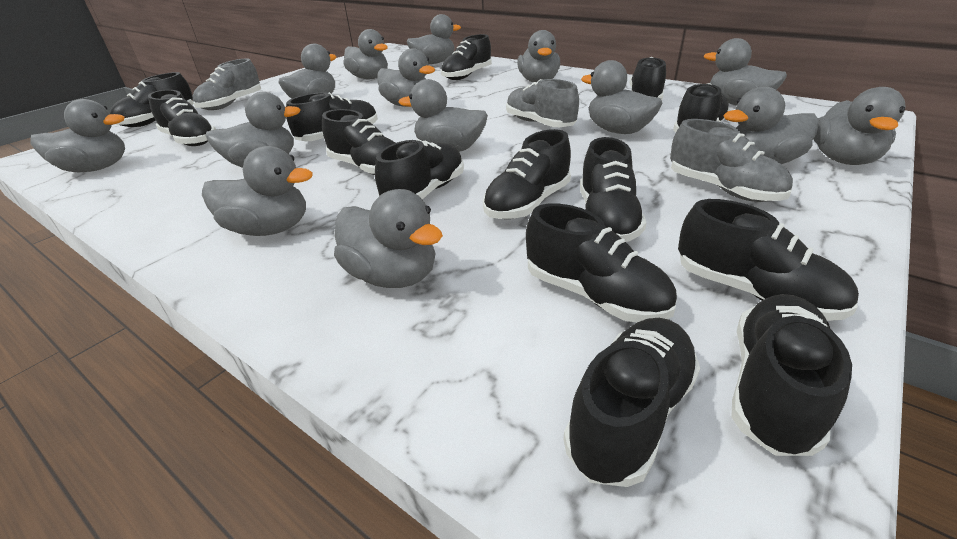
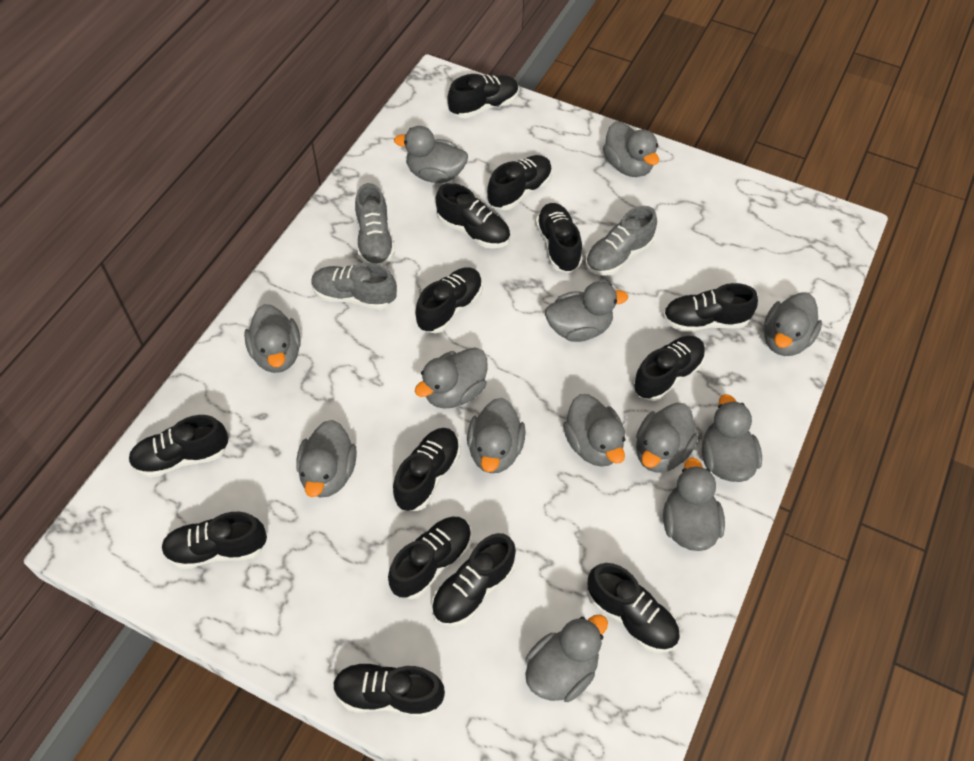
grey duck: [30,99,125,172] [202,146,313,236] [206,92,301,168] [278,44,337,99] [334,189,443,288] [343,29,388,79] [377,48,435,107] [399,79,488,152] [407,14,461,64] [517,30,560,82] [581,60,662,134] [704,38,787,105] [723,87,819,164] [813,87,906,165] = 14 -> [244,304,301,373] [296,420,357,497] [394,126,468,183] [415,347,487,409] [467,398,526,473] [525,615,608,702] [545,281,628,342] [563,394,625,467] [603,121,659,177] [636,403,698,473] [663,457,725,551] [702,394,762,482] [764,292,822,356] = 13

